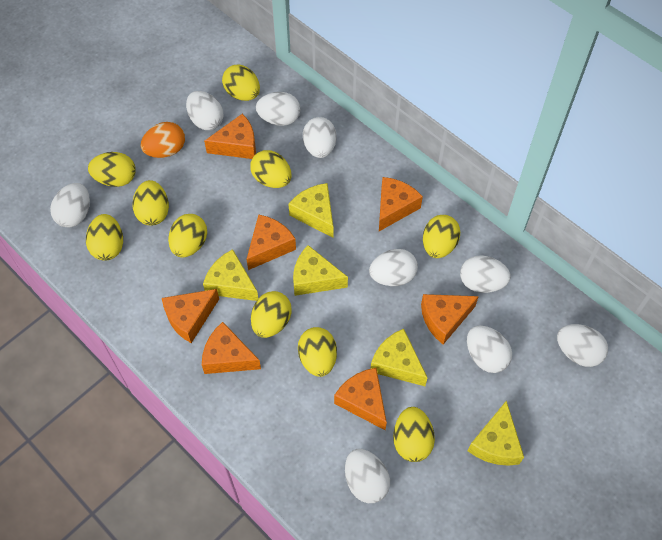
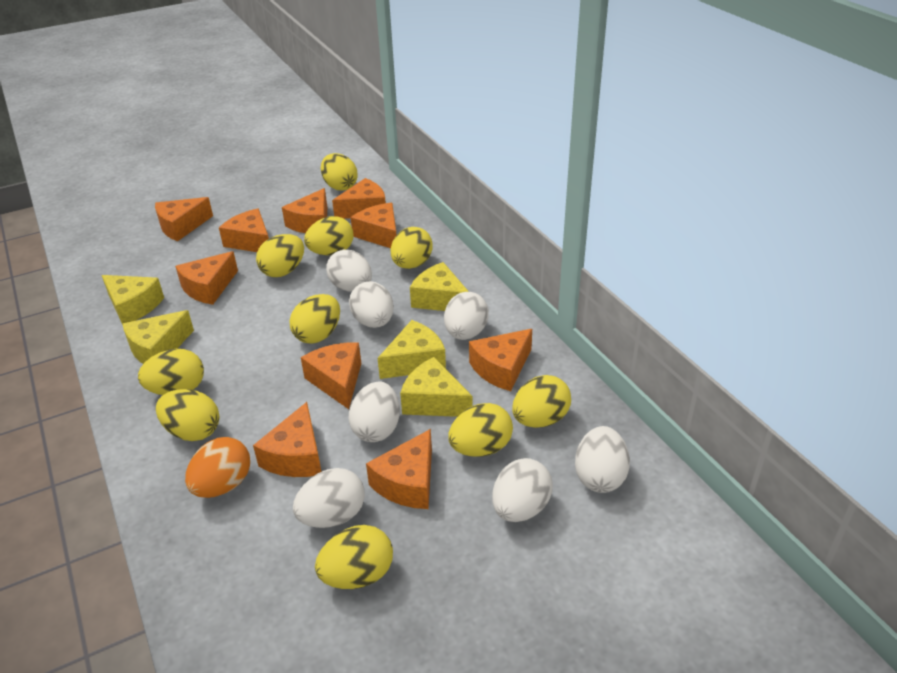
orange cheese: [162,289,219,343] [202,322,261,374] [204,114,256,159] [246,215,296,270] [334,368,387,430] [379,177,423,231] [421,294,479,344] = 7 -> [155,197,213,241] [175,251,238,305] [219,208,269,252] [253,402,321,477] [282,188,327,233] [301,342,361,409] [332,178,386,219] [351,203,396,248] [366,429,432,509] [469,329,532,391] = 10
white egg: [50,183,90,228] [186,91,224,130] [256,92,300,126] [303,117,337,158] [345,449,390,503] [369,249,418,286] [460,255,511,293] [467,326,512,373] [557,324,608,367] = 9 -> [293,468,365,528] [326,249,372,292] [349,281,394,328] [349,382,400,442] [444,292,489,340] [492,458,553,522] [575,426,630,493] = 7

